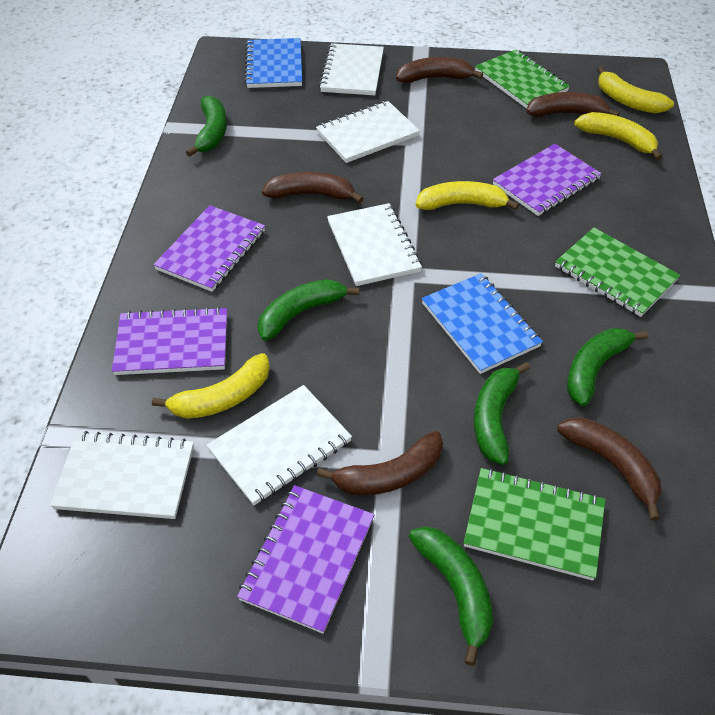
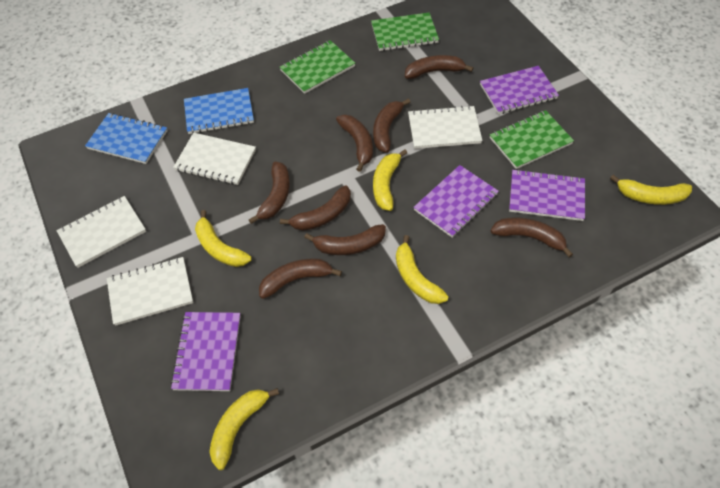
brown banana: [262,172,364,203] [317,431,443,495] [396,57,483,83] [526,92,620,117] [557,417,662,521] = 5 -> [249,161,290,224] [259,258,342,299] [280,185,351,231] [304,224,386,255] [336,115,373,172] [373,99,410,153] [405,55,473,79] [491,217,573,257] = 8
green banana: [186,95,227,157] [258,279,359,341] [409,526,493,666] [474,362,530,465] [567,328,648,406] = 5 -> none = 0
white notebook: [50,431,194,519] [207,385,352,505] [316,101,420,163] [319,43,384,95] [327,203,422,286] = 5 -> [56,196,146,268] [107,257,193,326] [173,133,256,185] [408,105,482,149] = 4
yellow banana: [152,353,270,419] [416,181,519,210] [574,112,662,160] [597,66,674,113] = 4 -> [195,210,252,267] [209,388,279,470] [373,149,407,211] [396,235,449,304] [610,175,692,205] = 5

